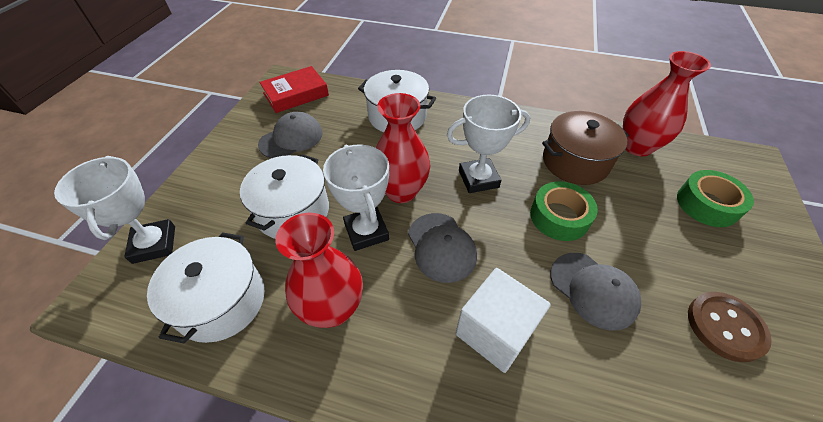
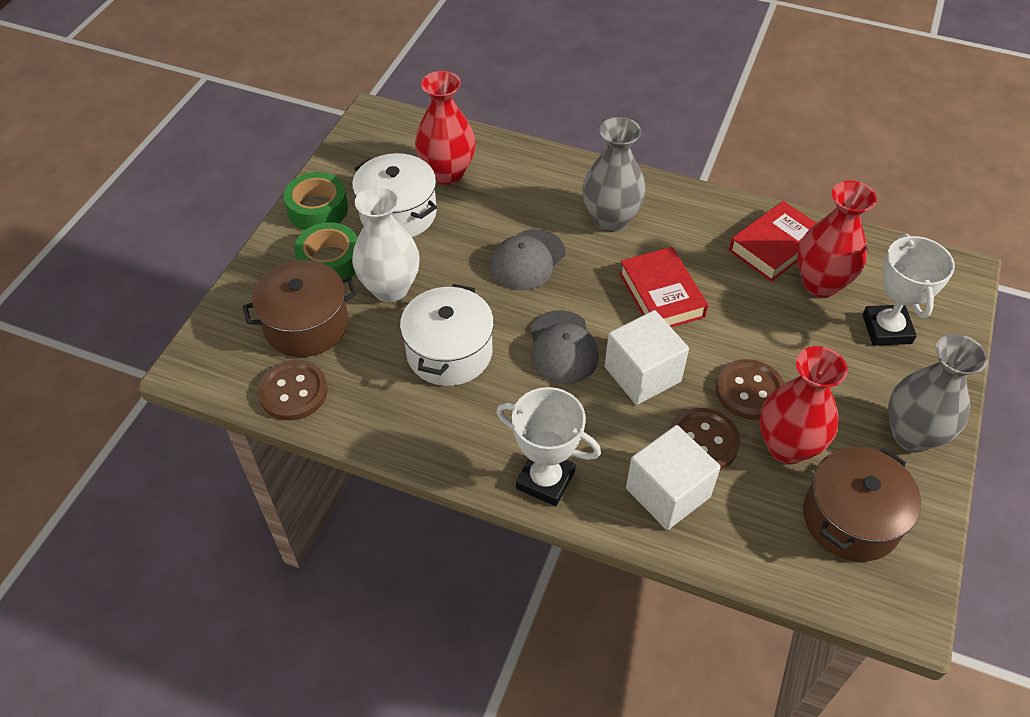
brown button: [688,292,772,362] = 1 -> [258,360,328,420] [670,408,740,470] [716,359,785,420] = 3
brown pot: [542,111,629,185] = 1 -> [242,260,357,357] [803,447,921,562] = 2
grey cap: [258,112,323,158] [408,213,477,283] [550,253,641,331] = 3 -> [490,229,565,290] [530,310,599,384] = 2
grey vase: none = 0 -> [582,117,646,232] [888,334,988,452] = 2
red book: [259,66,329,113] = 1 -> [619,247,708,327] [729,201,816,282] = 2
white cube: [456,268,551,373] = 1 -> [605,310,689,405] [626,425,721,530] = 2
white pot: [147,232,265,343] [240,154,329,239] [358,70,436,132] = 3 -> [352,153,437,237] [400,284,494,386] = 2
white trophy: [54,156,175,264] [323,145,389,251] [447,95,530,193] = 3 -> [497,387,601,506] [863,233,955,346] = 2
white vase: none = 0 -> [352,185,420,302] = 1

